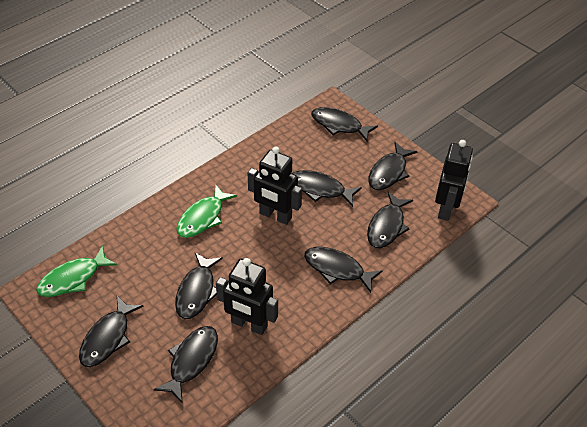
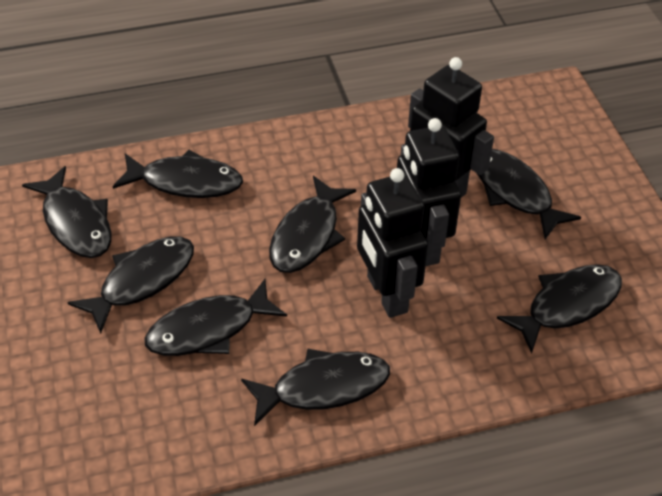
green fish: [36,246,117,297] [176,184,237,238] = 2 -> none = 0

